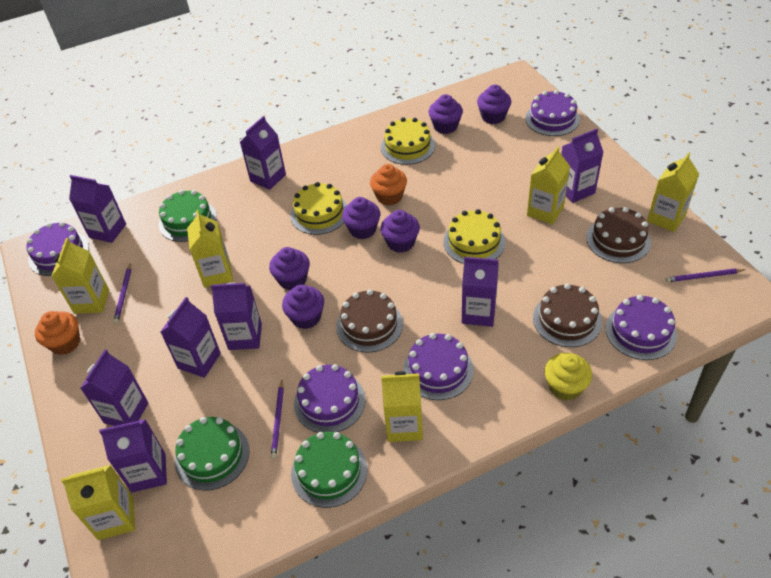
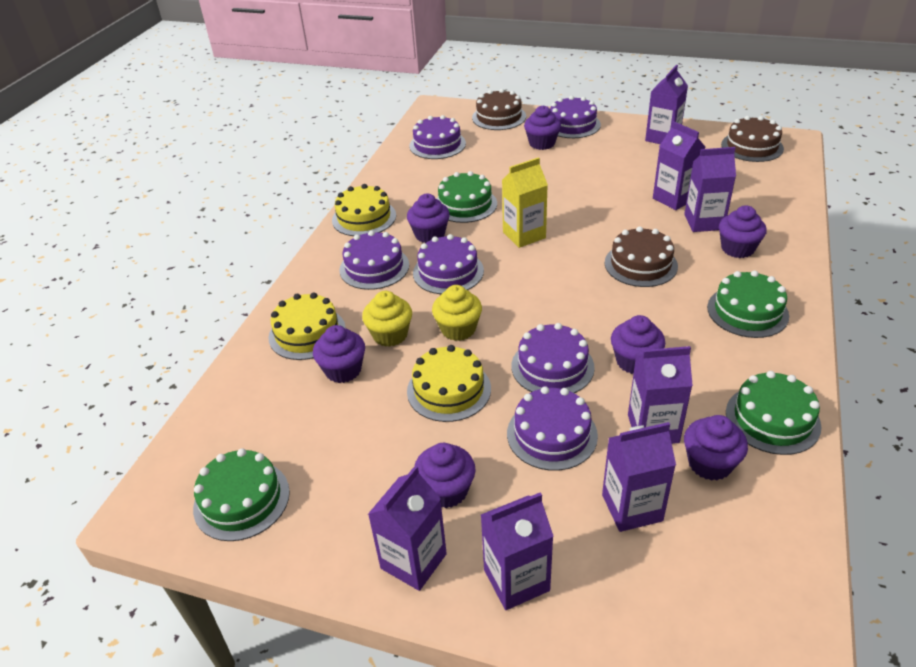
green cake: [159,190,217,242] [175,417,250,491] [291,432,368,508] = 3 -> [193,448,290,541] [437,171,497,223] [707,270,789,338] [726,371,821,455] = 4
orange cupcake: [35,311,80,355] [370,164,407,206] = 2 -> none = 0
purple cake: [26,222,89,276] [294,364,365,433] [403,333,474,400] [526,90,580,136] [606,295,677,360] = 5 -> [339,230,409,290] [409,115,466,159] [413,234,484,294] [507,386,598,471] [511,323,595,393] [550,96,601,138] = 6
purple carton: [69,175,126,243] [80,349,148,426] [99,419,167,492] [160,297,221,378] [211,283,262,350] [240,116,286,190] [462,257,499,327] [561,129,604,203] = 8 -> [368,466,447,591] [481,492,554,610] [602,422,676,532] [628,346,693,444] [645,65,688,144] [653,121,705,210] [684,147,736,232] = 7
purple cupcake: [269,247,310,290] [282,285,324,329] [342,197,380,239] [380,210,420,253] [429,94,463,134] [477,84,511,124] = 6 -> [313,325,365,383] [407,194,450,243] [415,443,476,508] [524,105,561,150] [611,315,665,374] [684,415,748,481] [719,205,767,258] = 7
purple pencil: [113,263,131,324] [271,380,284,459] [666,268,745,282] = 3 -> none = 0
yellow carton: [51,238,109,314] [61,465,135,540] [187,210,233,287] [381,371,423,442] [527,146,570,225] [647,152,699,232] = 6 -> [502,157,548,248] = 1
yellow cupcake: [545,353,592,401] = 1 -> [362,291,412,347] [432,285,482,341] = 2

